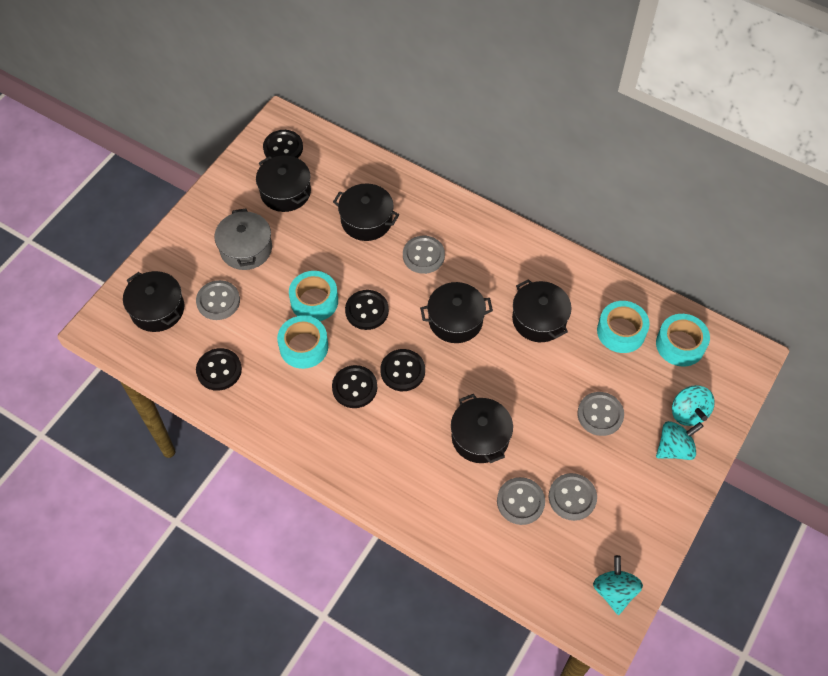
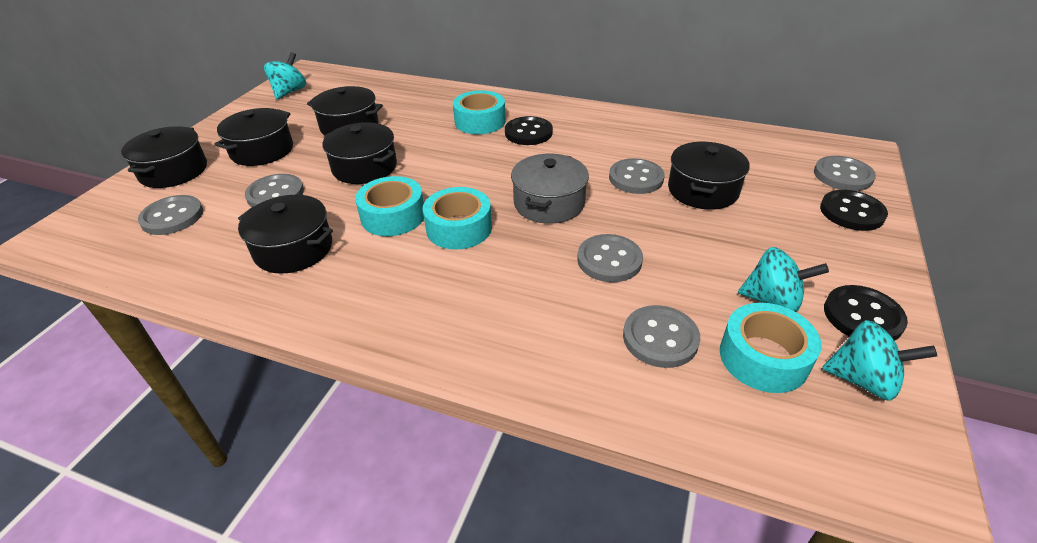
black button: [196,348,242,391] [263,130,303,158] [332,365,377,408] [345,290,389,330] [380,349,425,391] = 5 -> [505,116,553,145] [820,190,888,231] [824,285,908,341] = 3
grey button: [196,280,240,320] [403,236,445,274] [497,477,545,525] [549,473,597,521] [577,392,624,436] = 5 -> [138,195,203,235] [245,174,304,207] [577,234,643,282] [609,158,665,194] [623,305,700,368] [814,156,876,191] = 6

